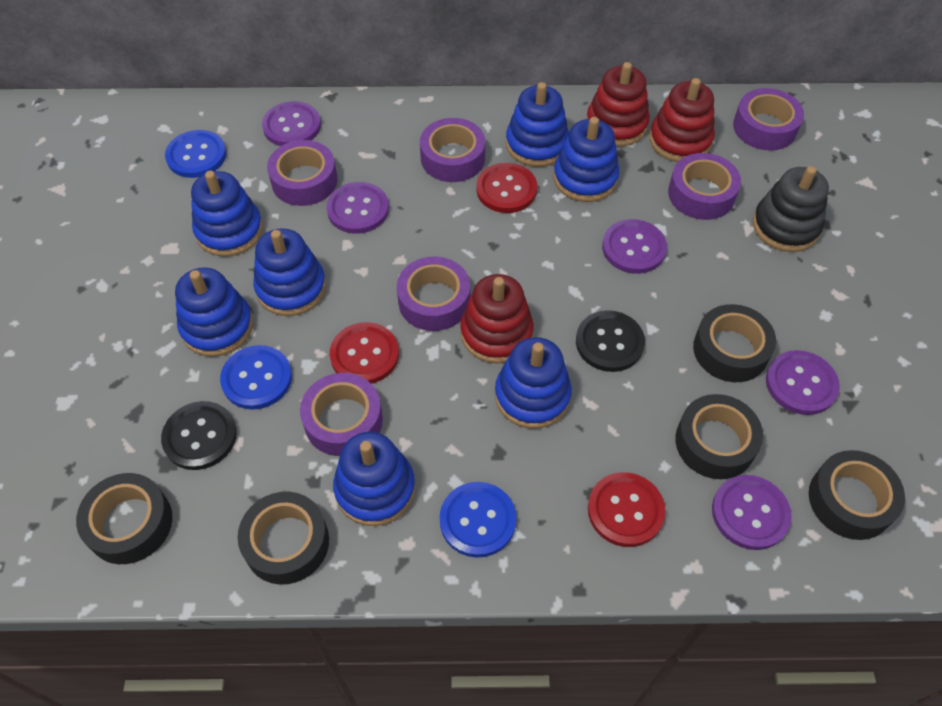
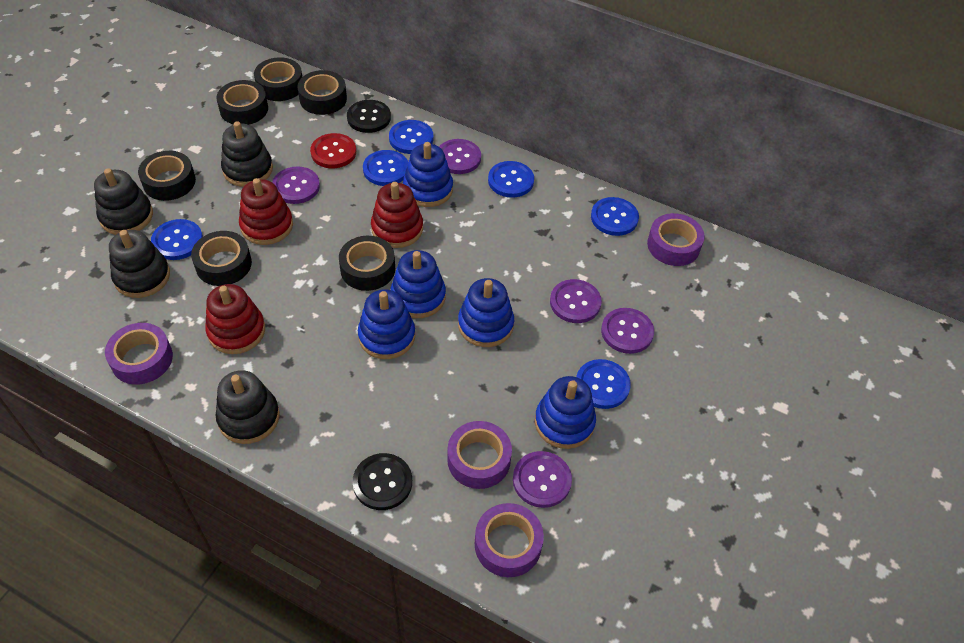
black stacking toy: [753,166,829,252] = 1 -> [94,168,153,235] [109,230,170,298] [216,370,280,444] [221,121,273,187] = 4
black tape: [76,473,172,564] [238,492,329,585] [675,394,763,479] [693,304,776,382] [809,450,905,540] = 5 -> [138,151,196,201] [191,231,252,286] [216,80,268,125] [254,57,302,101] [297,70,347,115] [339,236,395,291] = 6
blue button: [165,130,226,178] [220,345,292,409] [440,482,517,558] = 3 -> [151,219,203,260] [363,150,408,186] [389,120,433,154] [488,161,534,198] [576,359,631,409] [591,197,639,236] = 6
blue stacking toy: [175,267,253,357] [191,171,263,257] [253,228,326,316] [333,432,415,526] [495,337,572,429] [506,82,569,167] [554,117,619,202] = 7 -> [358,289,415,359] [391,250,446,318] [403,142,453,207] [458,278,514,347] [535,376,596,449] = 5
purple tape: [267,140,337,206] [300,373,383,456] [397,257,470,331] [420,118,485,182] [668,153,741,220] [733,88,804,151] = 6 -> [105,323,173,385] [447,421,512,489] [475,503,544,577] [647,213,705,266] = 4
red button: [330,322,399,384] [476,163,537,213] [588,472,666,547] = 3 -> [310,133,356,168] = 1

